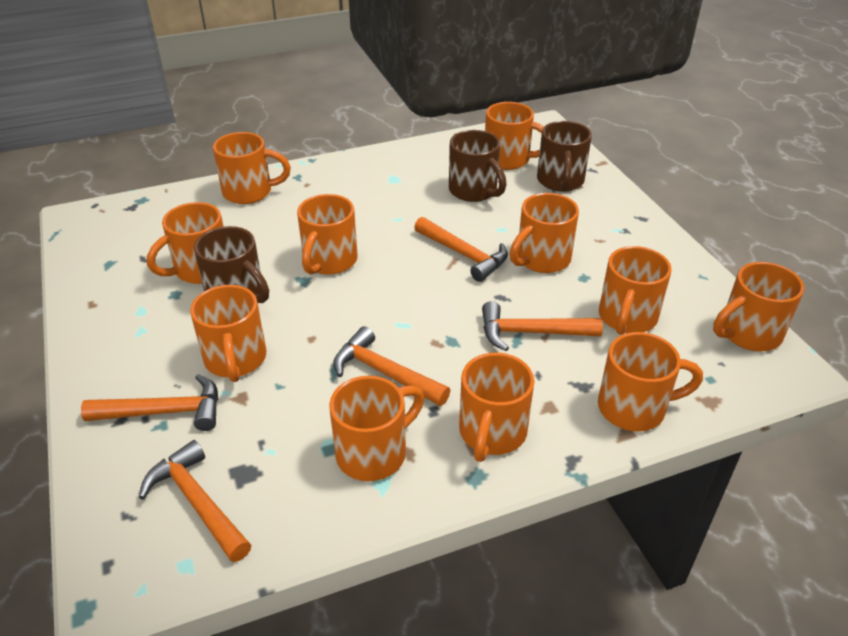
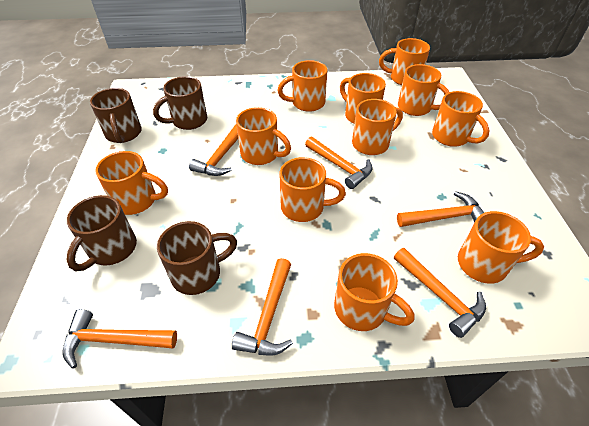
brown mug: [194,226,269,303] [449,130,507,202] [537,121,592,192] = 3 -> [66,195,137,271] [90,88,142,143] [153,76,207,130] [157,221,237,295] = 4
orange hammer: [81,374,218,431] [139,440,251,562] [333,326,451,406] [414,217,508,282] [482,301,603,351] = 5 -> [63,309,177,369] [189,124,238,176] [232,258,293,356] [305,137,373,189] [394,248,486,338] [397,191,484,227] = 6

